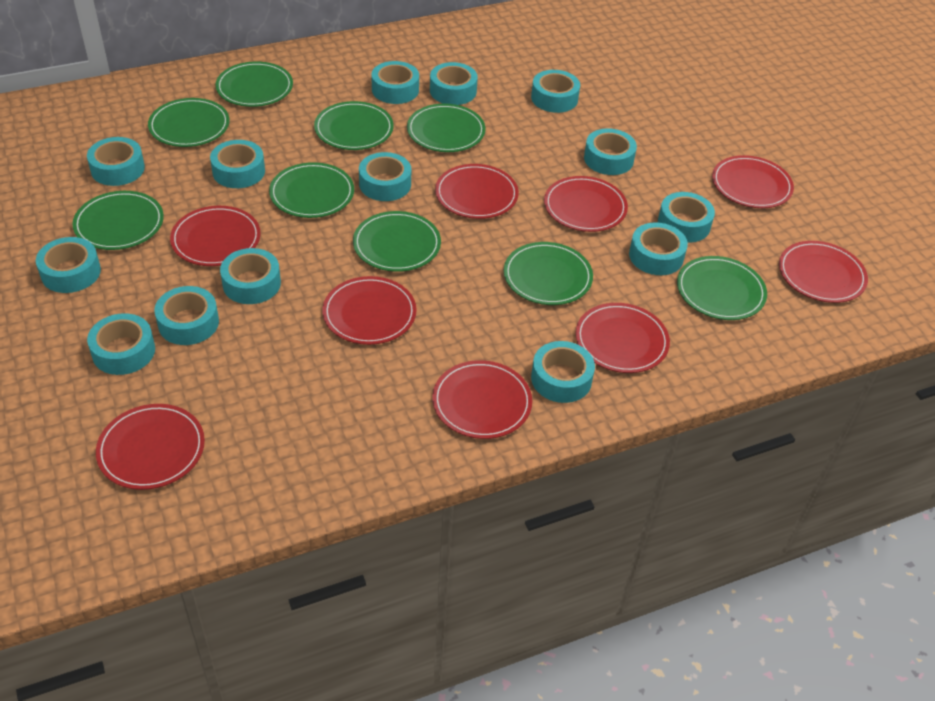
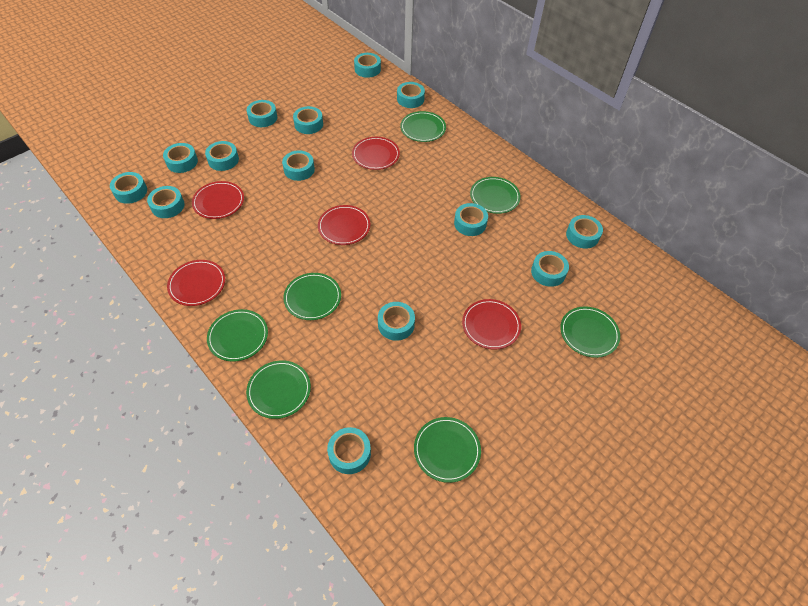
green plate: [72,191,164,250] [148,98,230,147] [215,61,293,107] [269,162,354,218] [314,101,394,150] [353,211,441,272] [407,104,486,152] [504,242,593,305] [677,256,767,320] = 9 -> [207,309,268,362] [246,360,311,419] [283,273,341,320] [400,111,446,142] [414,417,481,483] [470,177,521,214] [560,307,620,358] = 7
red plate: [96,404,205,490] [170,206,261,266] [322,276,417,345] [432,360,532,439] [435,164,519,219] [544,176,628,232] [575,303,670,373] [712,155,794,208] [779,241,868,303] = 9 -> [167,260,225,306] [192,181,244,219] [318,205,370,245] [352,137,400,170] [462,299,521,350] = 5

